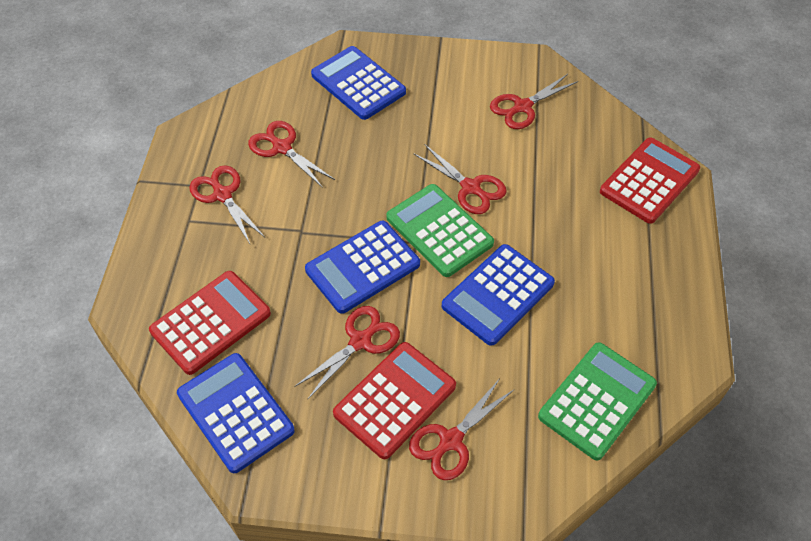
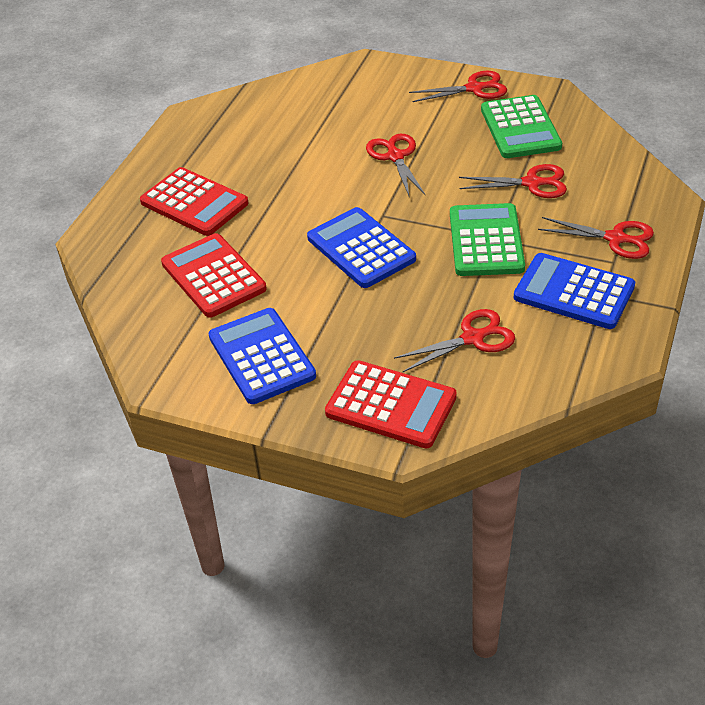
blue calculator: [177,353,295,473] [305,221,420,314] [311,46,406,120] [442,244,555,346] = 4 -> [208,308,316,404] [307,207,416,288] [514,253,635,329] = 3
red scissors: [189,165,266,244] [248,121,335,188] [295,306,400,399] [409,378,515,480] [414,144,507,214] [490,74,578,129] = 6 -> [366,134,426,198] [394,309,515,372] [409,71,507,102] [459,164,567,198] [538,217,654,259] = 5

